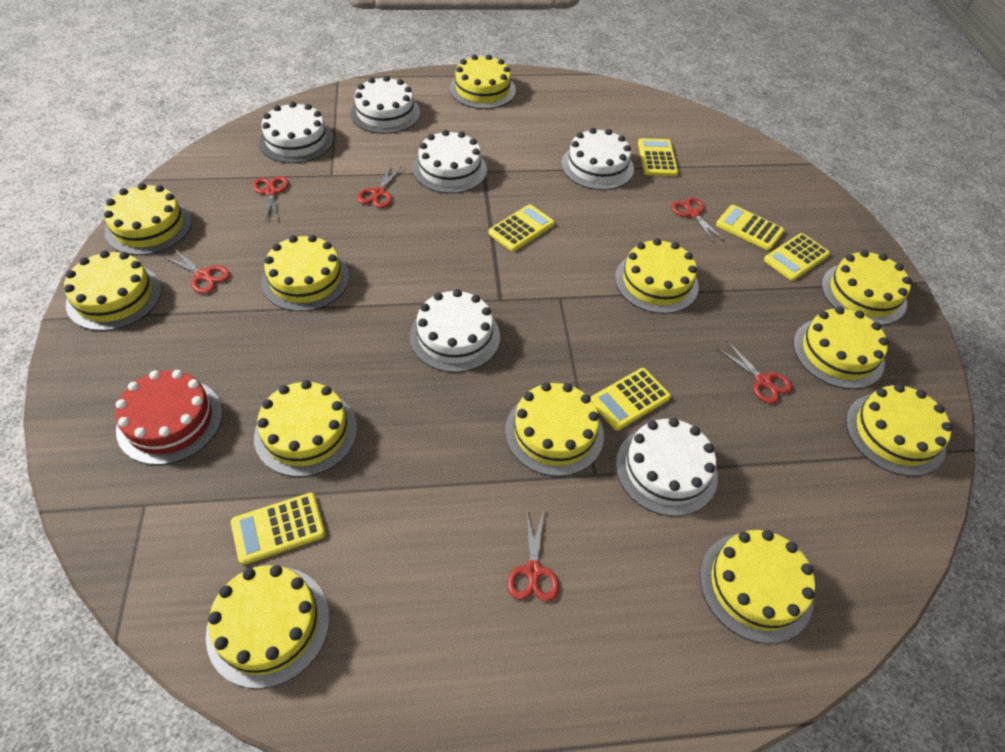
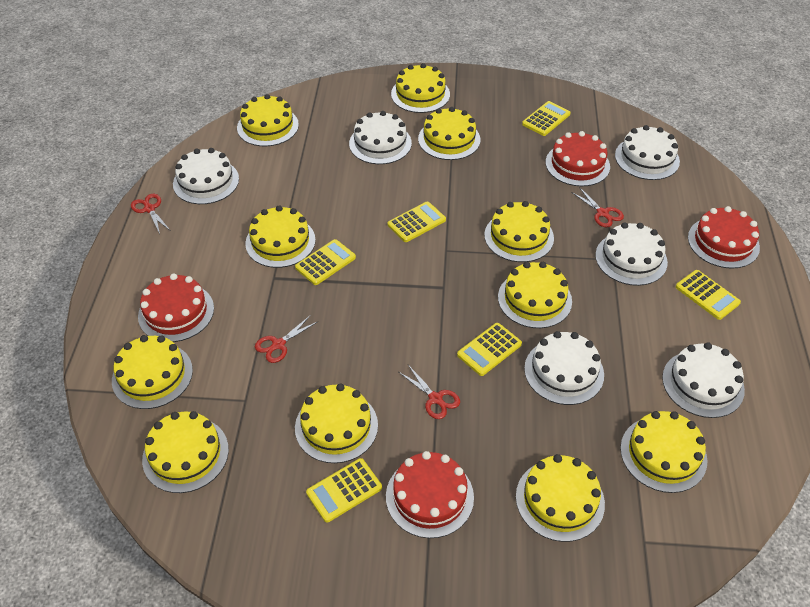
red cake: [115,370,223,465] = 1 -> [138,273,214,342] [386,451,474,538] [546,131,610,186] [688,206,760,269] = 4
red scissors: [163,248,230,294] [253,176,289,221] [357,165,402,208] [508,508,559,602] [671,197,725,244] [717,341,793,404] = 6 -> [131,194,171,234] [255,315,317,363] [399,365,460,419] [571,187,624,227] = 4
yellow cake: [64,250,162,331] [104,183,192,255] [206,565,330,689] [254,380,357,477] [261,235,349,312] [450,54,516,109] [505,382,604,476] [615,238,699,314] [700,530,815,644] [793,306,889,389] [821,250,911,325] [846,384,953,476] = 12 -> [112,335,193,409] [142,411,229,493] [237,94,299,146] [245,205,316,268] [295,384,378,463] [391,63,450,113] [418,107,480,160] [484,201,554,262] [498,262,572,328] [516,454,605,542] [620,411,708,493] = 11

